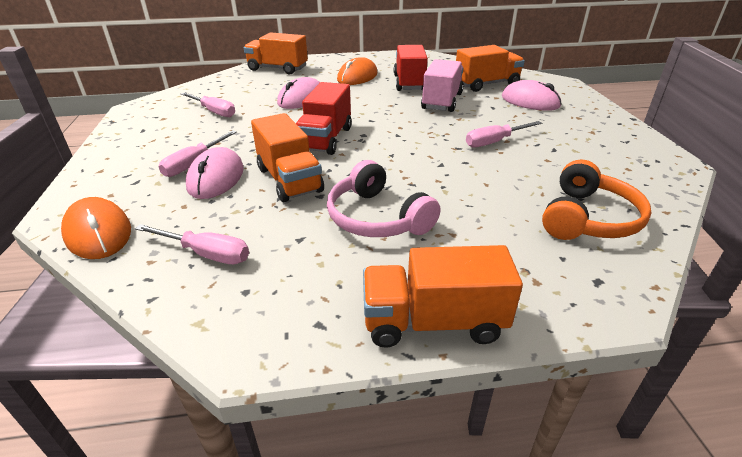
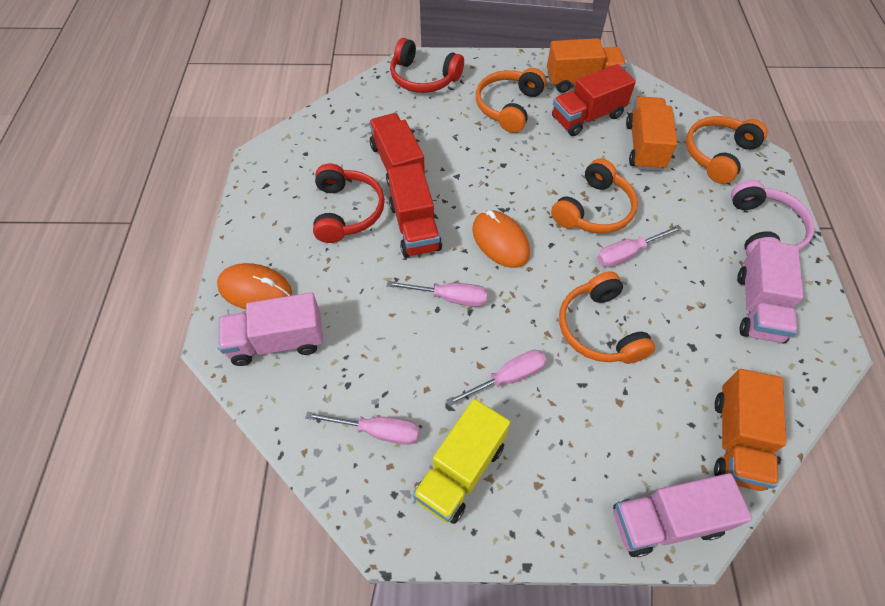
orange headphones: [542,159,652,240] = 1 -> [476,68,546,133] [551,158,638,233] [559,271,655,364] [686,116,767,184] = 4
orange truck: [244,32,308,75] [251,113,324,202] [363,245,523,348] [456,45,525,92] = 4 -> [547,38,626,93] [626,96,677,171] [714,369,786,491] = 3
pink mouse: [186,147,244,199] [277,77,320,109] [502,80,561,111] = 3 -> none = 0
pink truck: [421,59,464,112] = 1 -> [219,293,323,366] [613,473,752,557] [737,240,804,344] = 3
red headphones: none = 0 -> [313,163,385,243] [390,38,464,93] = 2
red truck: [296,82,352,155] [394,45,428,91] = 2 -> [369,113,425,185] [388,163,442,257] [552,64,636,136] = 3
yellow truck: none = 0 -> [413,399,510,524] = 1

